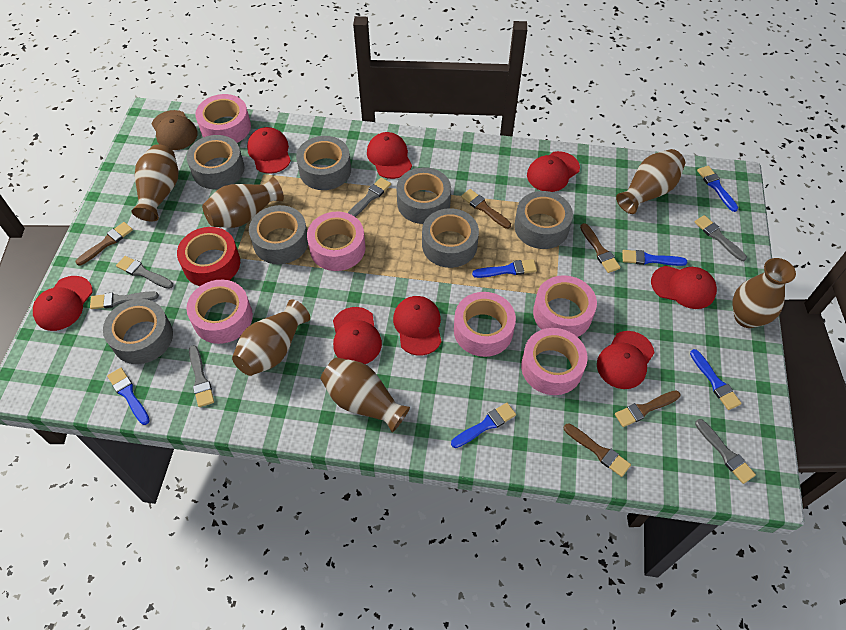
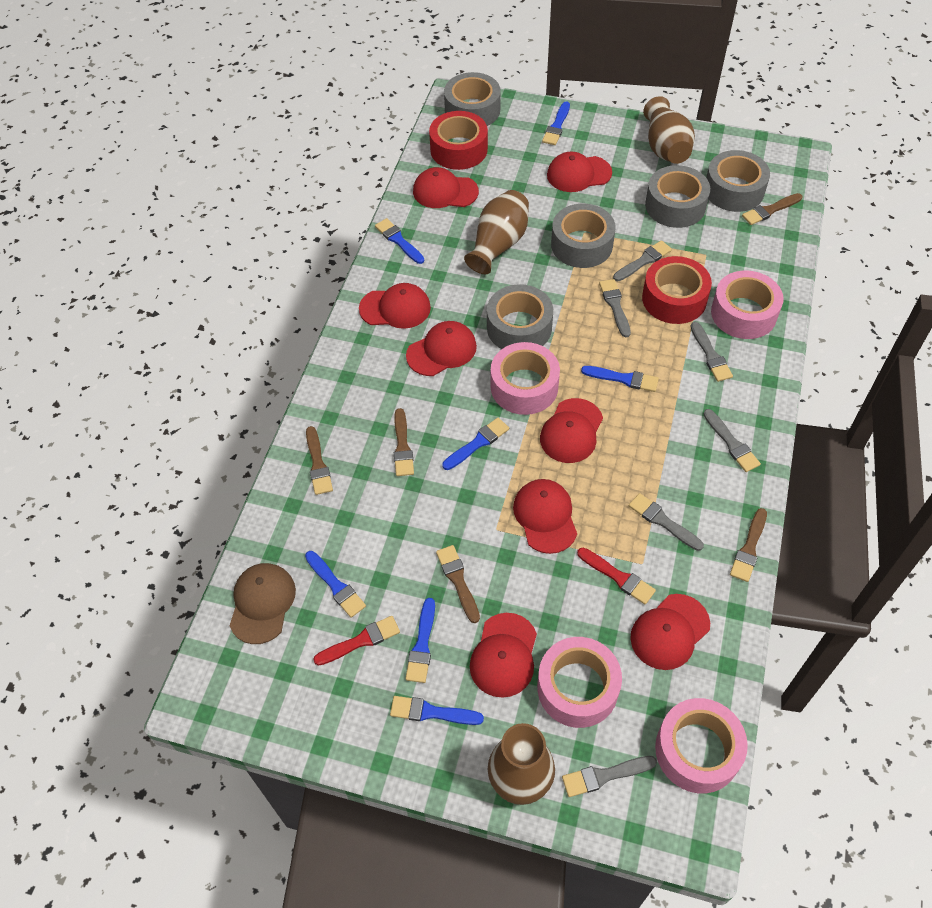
blue brush: [107,368,150,425] [451,403,516,448] [472,259,537,278] [622,250,687,266] [690,349,741,410] [697,166,738,212] = 6 -> [305,551,366,618] [375,218,424,264] [390,696,484,725] [405,598,435,683] [442,418,509,470] [542,101,570,145] [581,366,659,392] = 7
brown vase: [131,144,179,221] [202,177,284,228] [232,299,310,376] [321,357,410,433] [616,149,685,214] [732,258,796,328] = 6 -> [464,190,529,274] [488,723,555,805] [643,96,695,164] = 3
grey tape: [103,299,173,364] [186,135,245,189] [249,205,308,264] [296,136,351,190] [396,167,451,224] [422,208,479,268] [514,191,573,249] = 7 -> [444,72,501,126] [487,284,553,349] [551,204,616,268] [645,165,710,228] [706,150,770,212] = 5
pink tape: [186,280,253,344] [195,94,251,143] [307,212,365,271] [454,292,516,357] [521,328,588,395] [533,275,597,337] = 6 -> [491,342,560,415] [537,637,622,728] [655,698,748,793] [711,270,783,339] = 4
red brush: none = 0 -> [313,616,400,666] [577,548,656,605] = 2
red tape: [177,227,240,286] = 1 -> [429,111,488,170] [642,256,712,324] = 2

